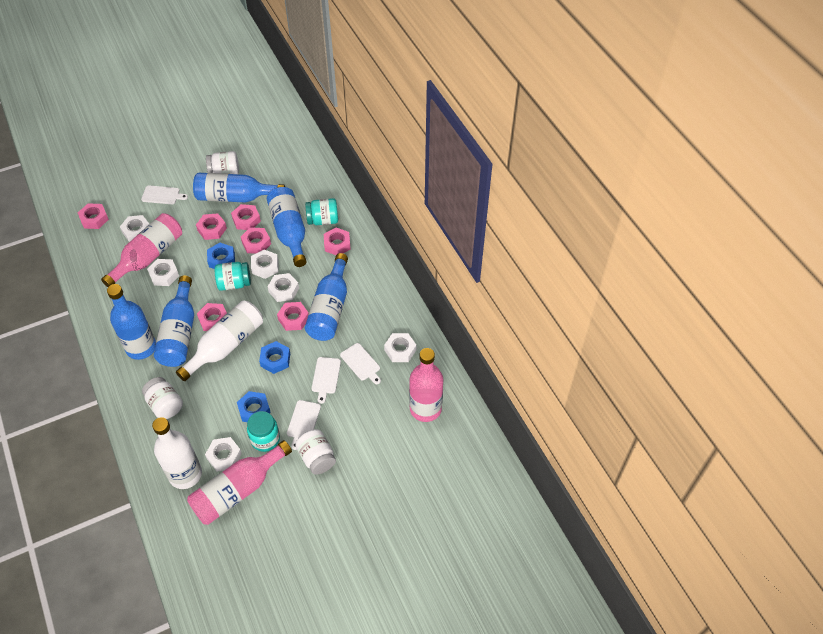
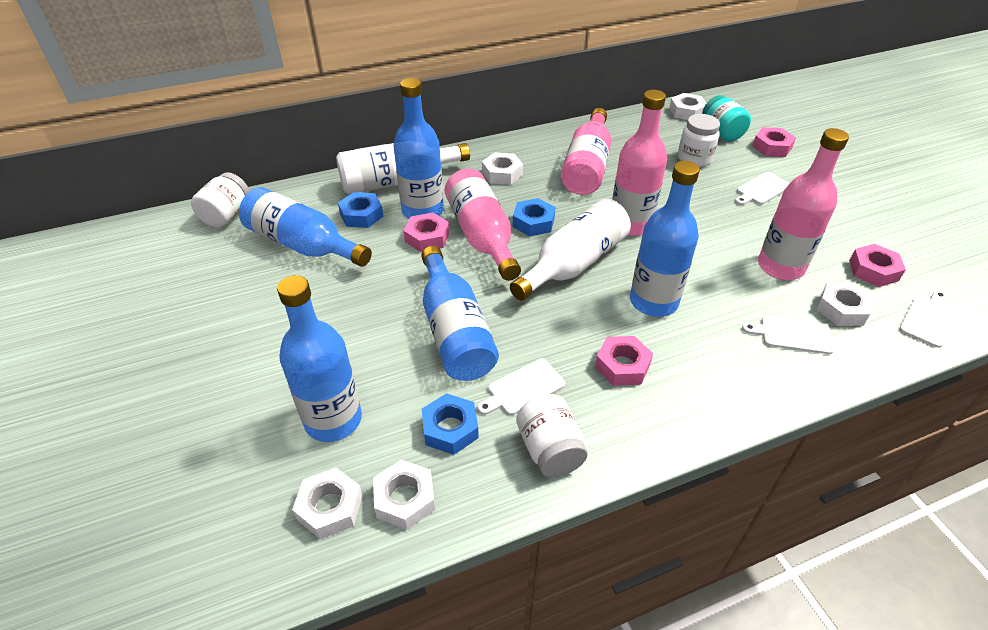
pink bottle: [101,213,182,287] [187,440,292,525] [409,348,443,422] = 3 -> [445,169,521,281] [561,108,611,195] [612,90,667,236] [758,128,849,280] = 4
pink nut: [78,203,109,229] [196,213,227,240] [197,303,227,331] [231,204,261,230] [241,227,271,254] [277,302,309,331] [324,227,351,255] = 7 -> [404,212,450,252] [595,336,653,386] [752,127,796,157] [849,244,906,287] = 4
turquoise jar: [215,262,251,291] [247,411,280,452] [305,198,338,225] = 3 -> [702,95,751,141] = 1
white nut: [120,215,149,242] [147,259,179,286] [205,437,242,471] [251,250,278,279] [267,273,299,302] [384,333,416,362] = 6 -> [292,468,363,539] [373,460,435,530] [482,152,523,185] [669,93,706,120] [816,283,874,326] = 5

